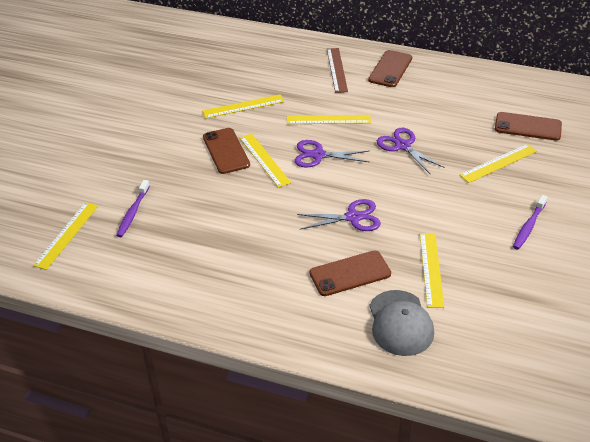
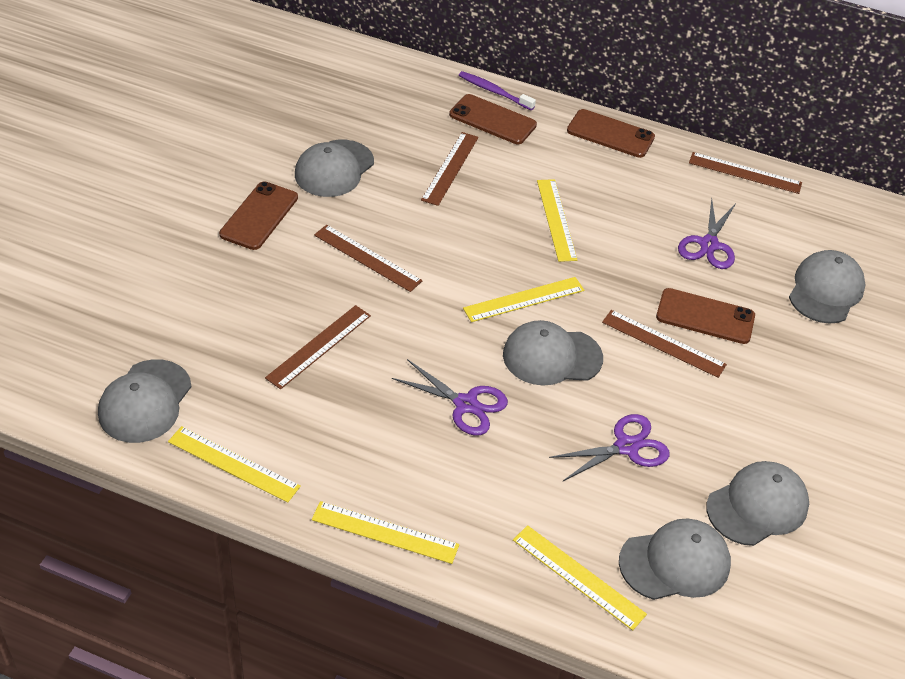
brown ruler: [327,48,348,93] = 1 -> [265,305,371,389] [314,225,423,292] [421,132,479,206] [602,310,727,378] [689,152,802,194] = 5
grey cap: [370,290,434,356] = 1 -> [98,359,192,443] [295,140,374,197] [503,320,603,386] [619,519,731,600] [706,461,809,546] [789,250,865,324] = 6
purple toothbrush: [116,180,150,237] [513,195,547,249] = 2 -> [459,71,536,110] = 1
yellow ruler: [33,202,98,270] [202,94,285,119] [240,134,291,188] [287,115,371,124] [420,233,444,308] [460,144,537,183] = 6 -> [168,426,301,503] [312,501,459,564] [463,277,584,322] [513,525,647,631] [537,179,577,262] = 5

